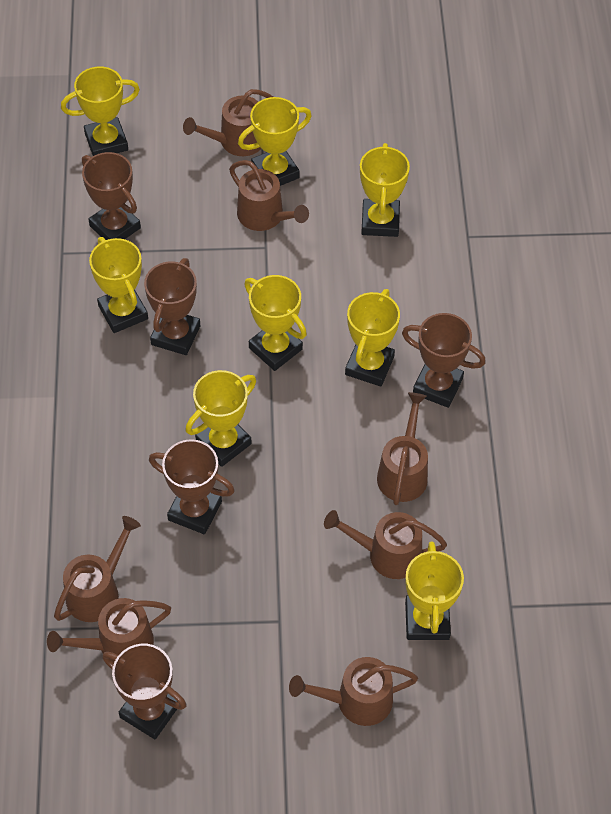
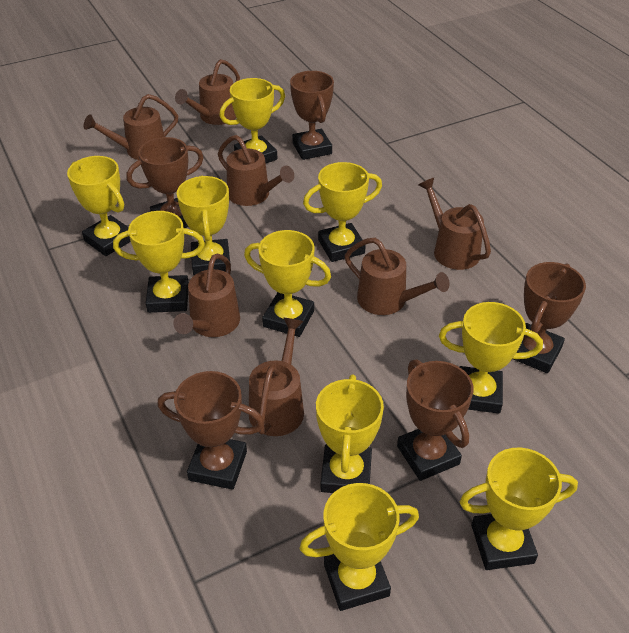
yellow trophy: [61,67,140,156] [89,237,148,333] [185,370,256,467] [238,97,312,186] [244,275,307,371] [345,289,400,386] [360,143,410,237] [405,541,464,640] = 8 -> [67,156,131,256] [113,211,205,313] [177,175,230,275] [219,78,285,163] [244,230,331,337] [299,483,419,611] [303,162,382,262] [316,375,384,493] [439,302,543,414] [459,448,578,570] = 10

